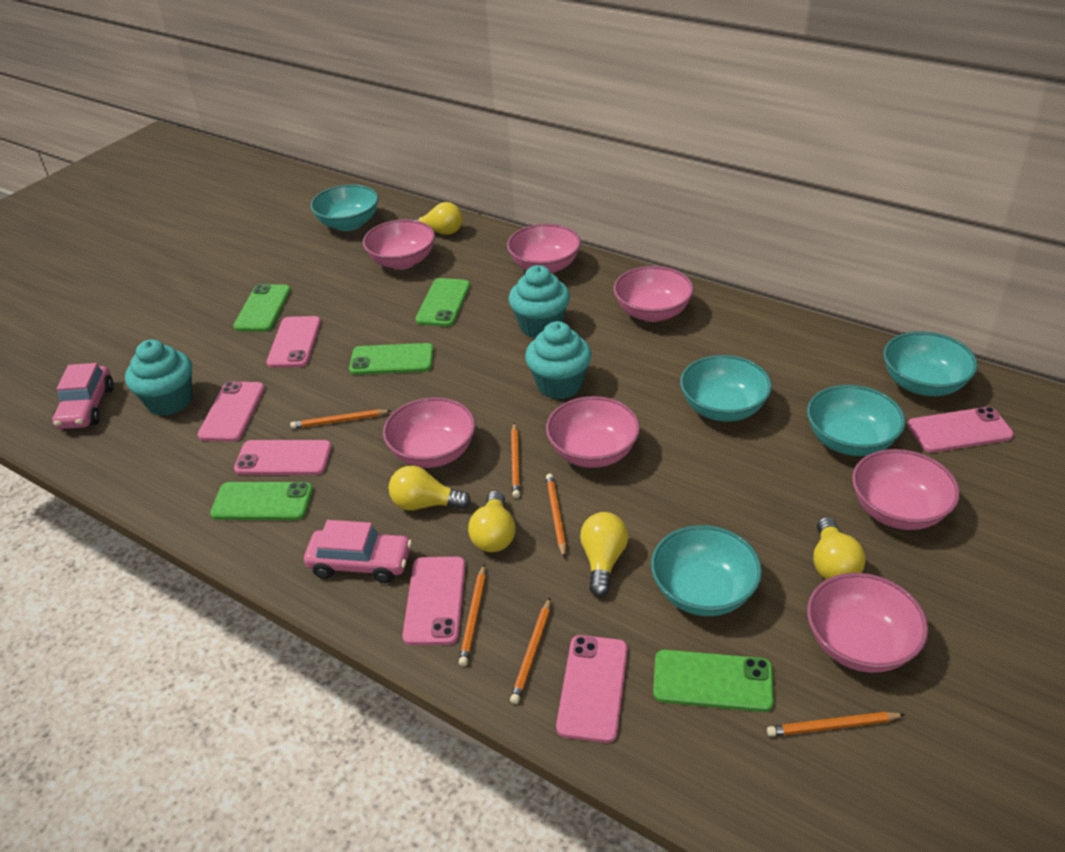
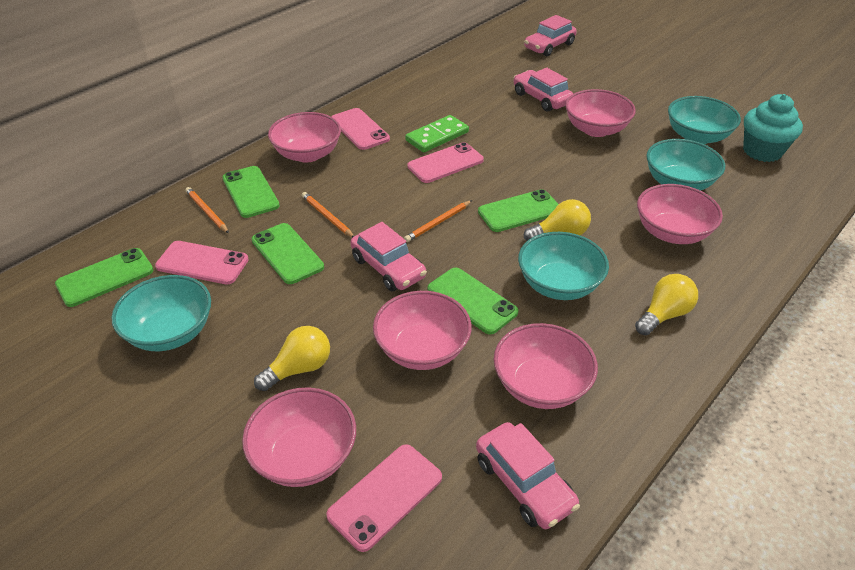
green domino: none = 0 -> [405,115,469,152] = 1
orange pencil: [290,409,391,429] [459,565,486,666] [510,598,551,704] [511,423,520,498] [546,473,566,558] [767,712,905,737] = 6 -> [186,187,229,233] [302,192,354,238] [404,200,472,242] = 3
pink bowl: [363,219,435,270] [383,397,476,468] [507,224,581,274] [546,396,640,468] [613,266,694,322] [807,573,928,673] [852,449,960,530] = 7 -> [242,387,356,487] [268,112,341,163] [373,291,472,370] [494,323,598,409] [565,89,636,137] [637,184,723,244] = 6
pink car: [52,363,114,429] [304,520,412,583] = 2 -> [350,222,427,291] [476,422,580,529] [513,68,574,112] [524,15,577,56] = 4
pink phone: [197,381,265,442] [234,440,332,475] [266,316,321,368] [402,557,466,645] [556,635,628,743] [907,407,1014,453] = 6 -> [155,241,249,285] [326,444,442,552] [331,108,390,150] [407,142,484,183] = 4
turquoise bowl: [310,184,379,231] [651,525,762,616] [680,355,772,421] [807,385,906,456] [883,331,978,396] = 5 -> [111,275,211,351] [518,232,609,300] [646,139,725,191] [668,96,741,144] = 4
turquoise cupcake: [125,339,192,416] [508,265,570,339] [525,321,592,399] = 3 -> [743,94,803,162] = 1
yellow light bulb: [388,466,471,511] [412,202,463,235] [468,490,516,552] [580,512,628,597] [813,517,866,580] = 5 -> [254,326,330,391] [524,199,591,241] [635,274,698,335] = 3

